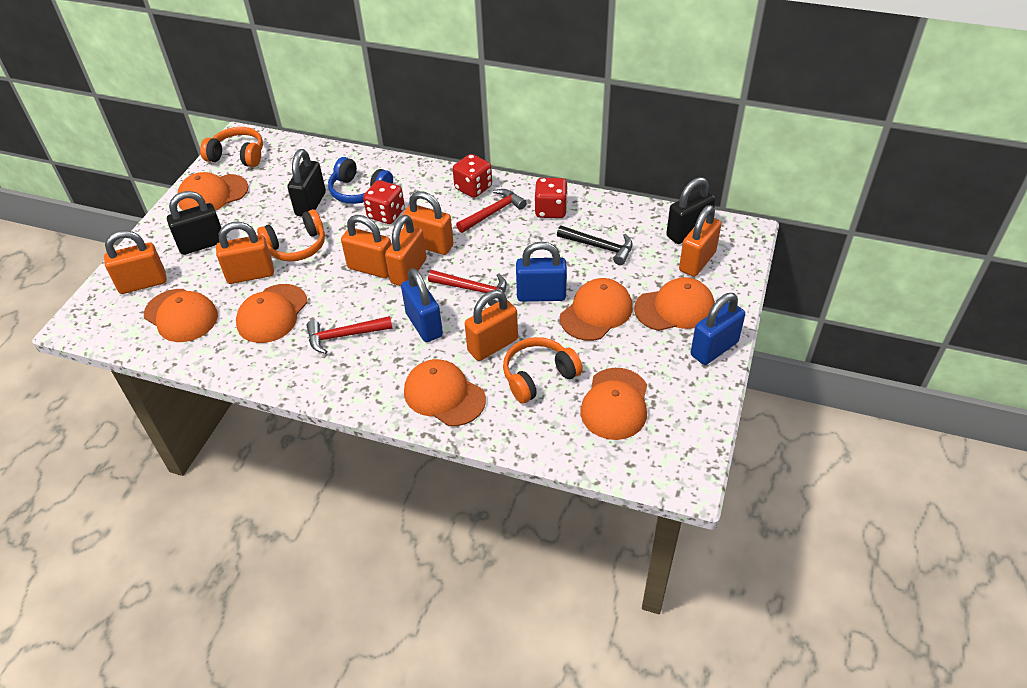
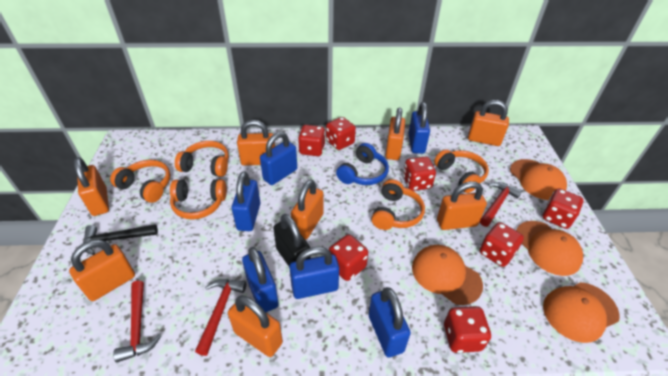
black padlock: [167,191,221,255] [287,149,326,217] [666,177,716,244] = 3 -> [273,214,311,266] = 1
blue padlock: [401,268,443,342] [516,242,567,302] [691,293,745,365] = 3 -> [232,171,261,231] [242,247,279,312] [260,132,297,185] [289,247,339,299] [368,287,411,357] [408,102,430,154] = 6
orange cap: [144,289,218,342] [177,172,249,211] [236,284,307,343] [404,359,486,426] [560,278,632,341] [580,368,647,440] [634,277,715,331] = 7 -> [412,245,483,305] [510,159,567,200] [516,221,583,276] [543,282,620,343] = 4
orange headphones: [200,127,263,167] [257,209,325,262] [503,337,583,403] = 3 -> [110,160,170,203] [170,179,227,220] [175,141,229,177] [371,179,425,230] [434,149,489,193] = 5
orange padlock: [104,230,167,294] [216,222,274,284] [341,215,391,278] [385,215,427,286] [403,191,454,255] [465,290,518,361] [679,205,721,277] = 7 -> [69,240,135,301] [74,157,109,216] [228,295,283,357] [237,120,275,166] [291,180,324,240] [385,108,405,160] [437,181,487,230] [468,100,509,146] = 8
red dice: [363,180,405,224] [453,154,492,198] [535,178,568,218] = 3 -> [298,125,325,156] [326,117,356,150] [329,234,368,281] [403,157,436,191] [444,306,491,353] [480,222,524,267] [542,188,584,229] = 7

